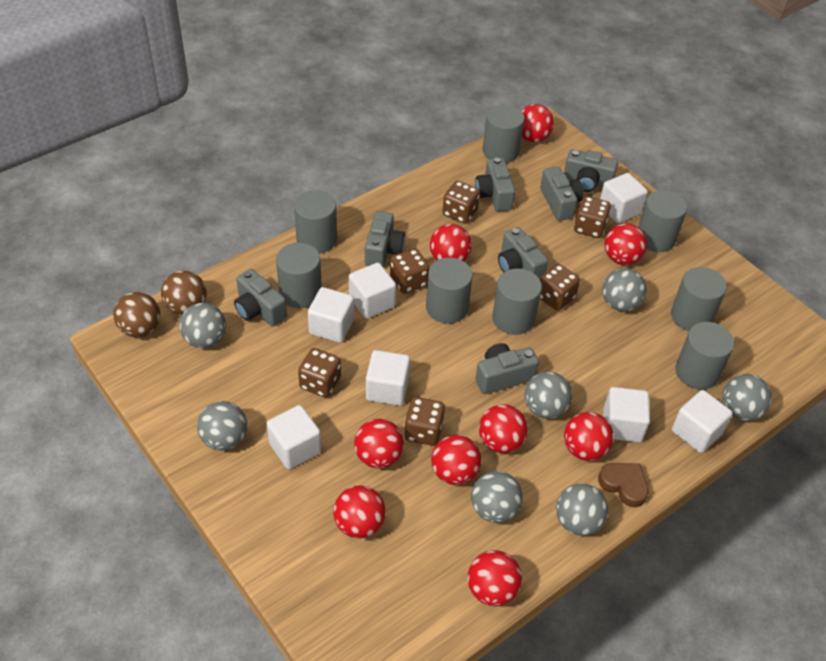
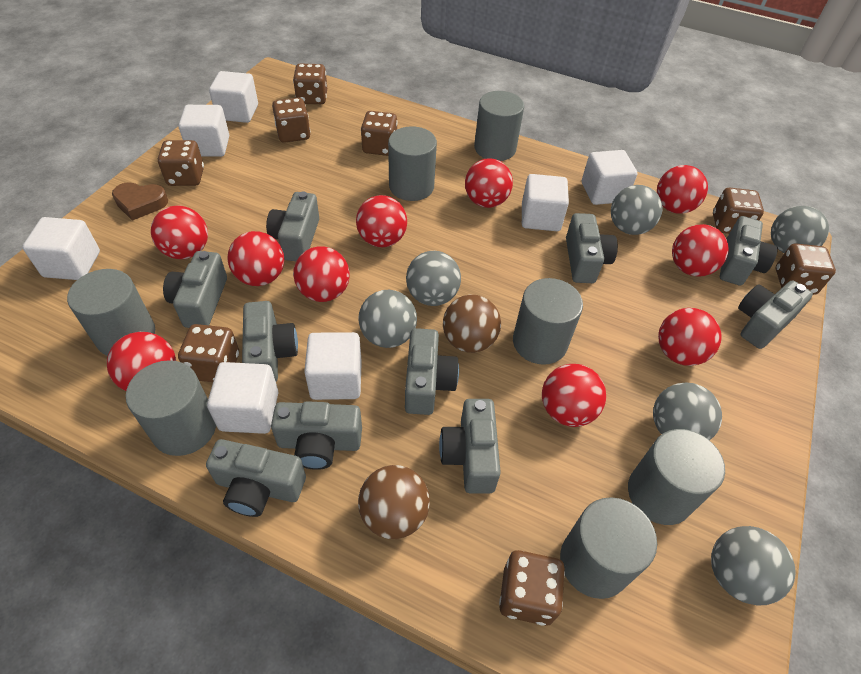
brown dice: [298,348,341,398] [390,248,429,294] [404,397,445,446] [442,181,480,224] [540,264,580,311] [574,196,611,238] = 6 -> [158,140,204,186] [178,324,239,382] [272,98,310,143] [293,64,327,104] [361,111,397,156] [499,550,565,626] [713,188,764,234] [776,243,836,295] = 8
grey ball: [180,303,226,348] [197,401,247,450] [471,471,523,523] [524,372,572,419] [556,483,608,536] [602,268,647,312] [722,374,772,421] = 7 -> [359,290,417,348] [406,251,461,306] [611,185,662,235] [653,383,722,440] [711,526,795,605] [771,206,829,253] = 6
grey camera: [234,269,287,326] [365,211,405,267] [475,158,515,211] [475,343,539,394] [498,227,548,279] [540,167,584,221] [564,149,618,192] = 7 -> [163,251,227,328] [206,439,306,517] [242,301,298,382] [266,192,319,261] [271,401,362,470] [405,328,459,415] [439,399,501,493] [566,213,618,283] [720,216,778,286] [738,280,813,349] = 10
grey cylinder: [276,243,322,308] [294,190,337,254] [426,258,473,324] [483,105,525,163] [492,269,542,335] [638,190,687,252] [671,267,727,331] [675,322,734,390] = 8 -> [67,269,155,356] [126,360,216,456] [388,126,437,201] [474,91,524,161] [513,278,583,365] [560,497,657,599] [628,429,725,525] = 7
red ball: [333,485,386,538] [354,419,404,469] [430,224,472,261] [431,435,481,485] [468,550,522,606] [479,404,528,453] [521,104,554,142] [564,412,614,461] [605,223,647,265] = 9 -> [107,332,176,391] [151,205,208,259] [227,231,284,286] [293,247,350,302] [356,195,407,247] [465,158,513,208] [542,364,606,427] [657,165,708,214] [658,308,721,366] [672,224,728,277] = 10

